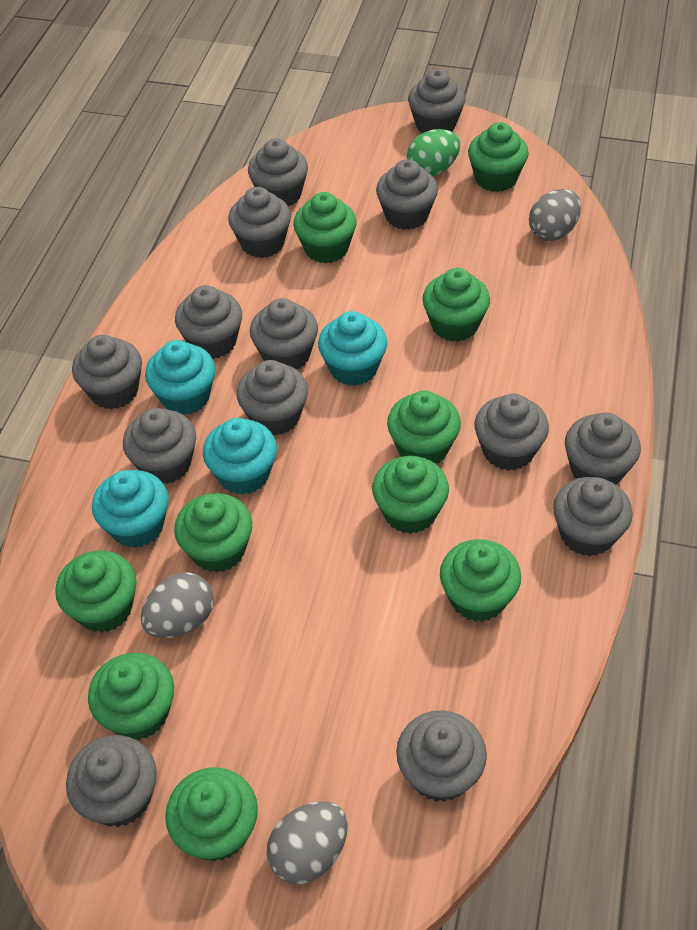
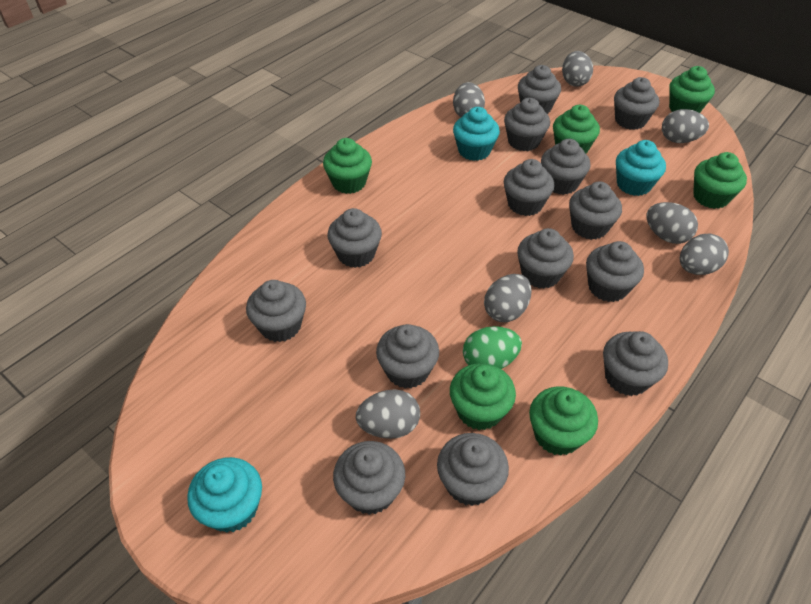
green cupcake: [55,551,137,633] [88,653,174,740] [165,767,258,861] [174,493,252,573] [293,192,357,263] [372,456,449,534] [387,391,461,464] [422,268,490,342] [440,539,521,622] [468,122,529,192] = 10 -> [323,138,372,194] [450,363,516,430] [529,386,598,456] [553,105,600,154] [669,66,715,113] [693,152,747,209] = 6
grey egg: [141,572,214,638] [267,801,348,884] [529,189,581,241] = 3 -> [356,389,420,439] [453,82,485,117] [484,274,532,322] [562,51,593,87] [647,202,698,244] [662,109,709,143] [679,233,729,275] = 7
turquoise cupcake: [92,470,169,548] [145,340,216,415] [203,418,277,495] [318,311,387,386] = 4 -> [187,457,262,533] [453,107,500,161] [616,140,666,196] = 3

